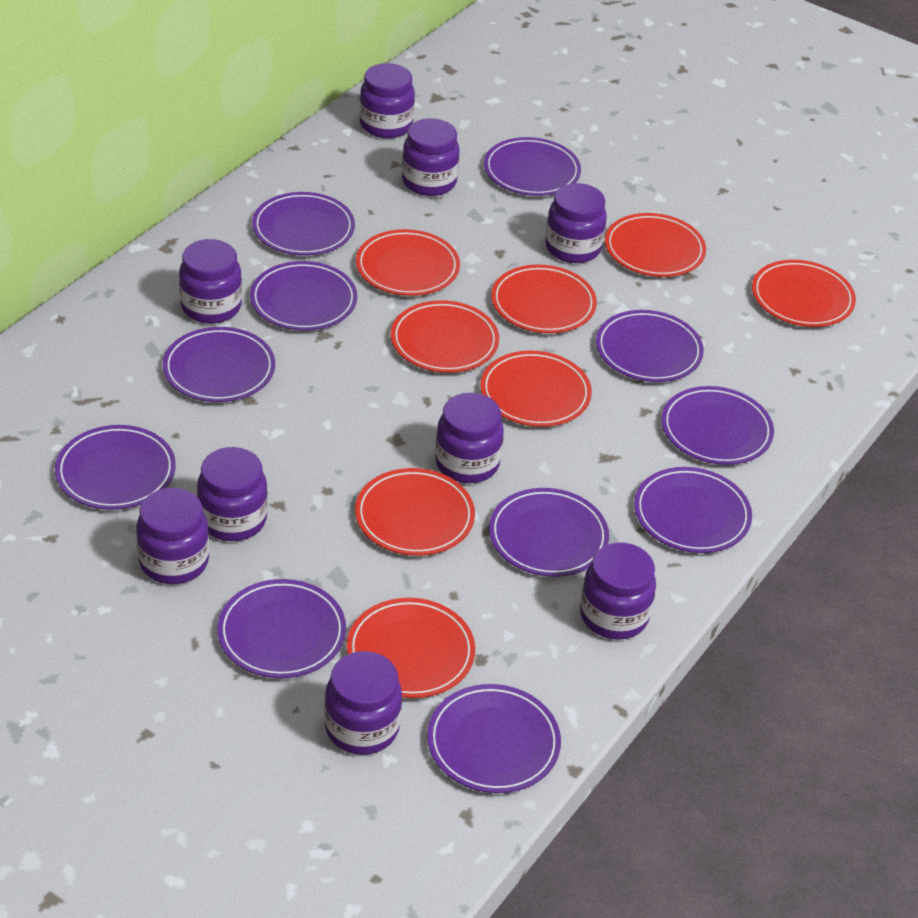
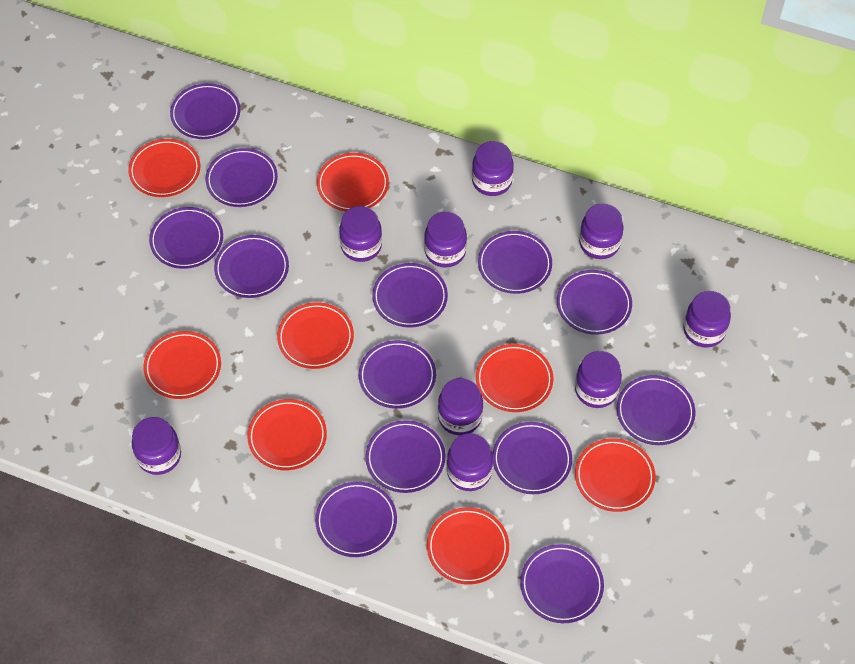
purple plate: [55,425,176,510] [163,327,275,402] [217,579,346,678] [250,261,357,331] [252,192,355,256] [427,684,561,793] [484,137,581,196] [489,488,609,577] [596,310,704,382] [634,467,752,553] [661,386,774,465] = 11 -> [149,207,223,269] [170,83,240,139] [205,148,278,207] [214,235,289,298] [315,482,397,557] [359,340,436,409] [365,420,445,493] [372,263,448,328] [478,231,552,294] [493,422,572,494] [520,544,604,623] [557,270,632,335] [617,375,695,445] = 13

